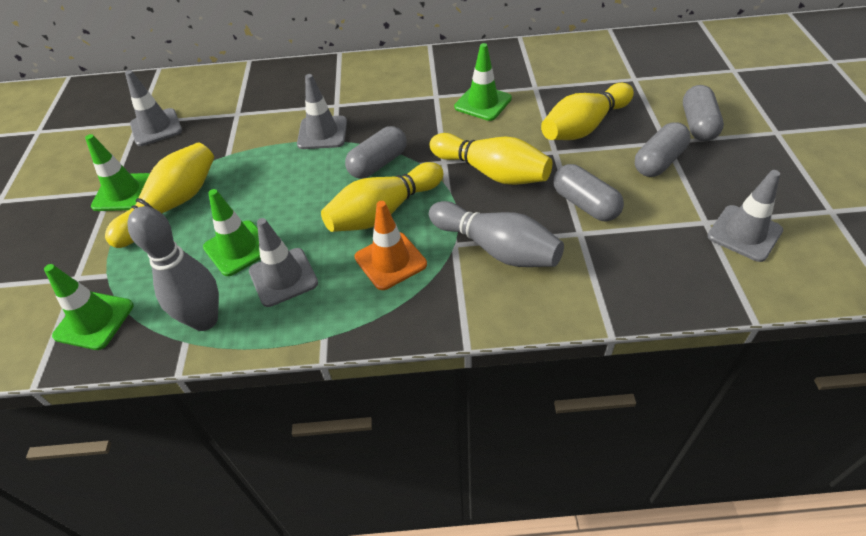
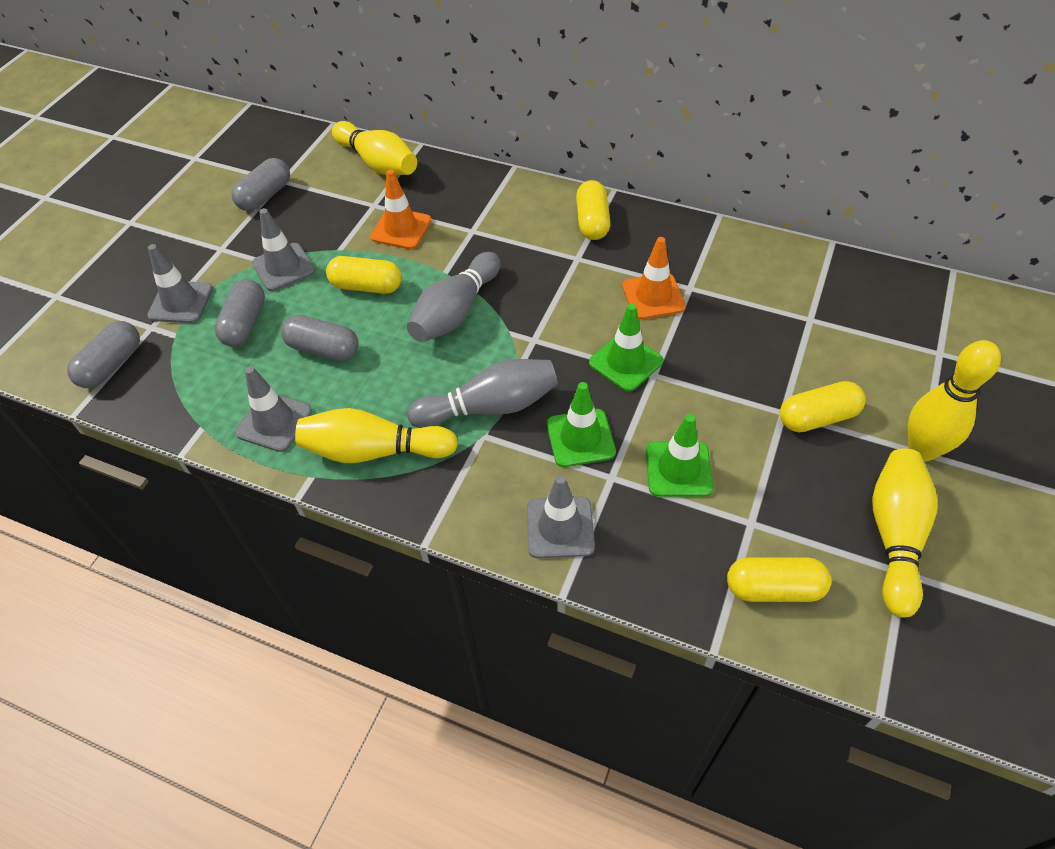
green traffic cone: [44,264,134,350] [85,134,150,211] [203,189,261,276] [454,43,512,121] = 4 -> [547,382,616,467] [589,304,663,392] [646,414,713,497] = 3
orange traffic cone: [355,201,427,290] = 1 -> [370,169,432,249] [622,237,686,320] = 2
yellow capsule: none = 0 -> [326,256,402,294] [576,180,611,240] [727,557,832,602] [780,381,866,432] = 4

